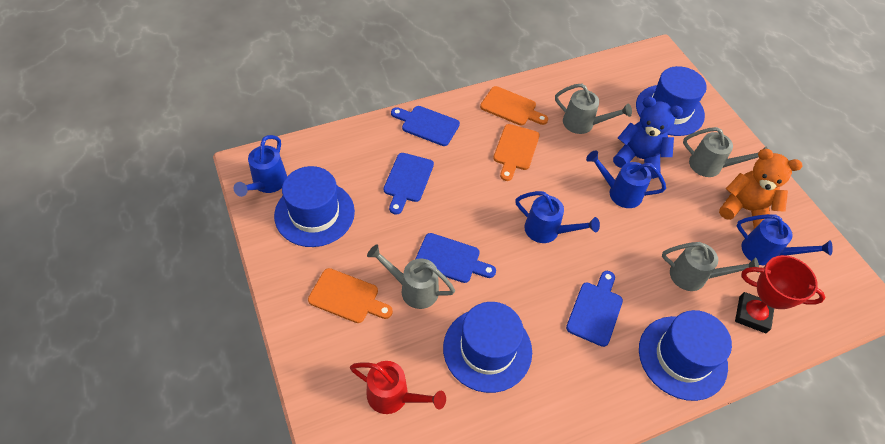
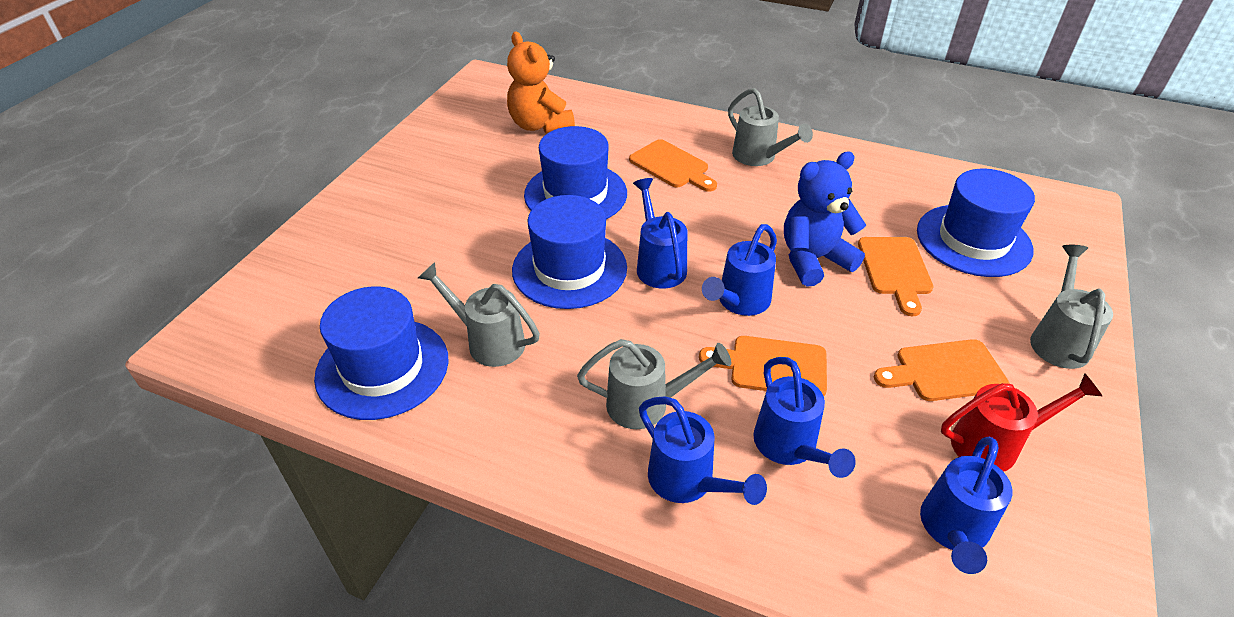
blue cutting board: [384,153,434,215] [391,106,460,146] [415,233,496,283] [566,271,623,347] = 4 -> none = 0
blue watering can: [234,135,287,197] [515,191,600,243] [586,150,666,208] [737,214,833,265] = 4 -> [633,178,687,289] [639,397,767,505] [702,224,777,316] [753,357,856,478] [920,437,1013,574] = 5
orange cutting board: [308,268,393,323] [480,86,548,126] [493,124,540,181] = 3 -> [629,139,717,192] [699,336,827,396] [858,237,933,316] [874,339,1010,401] = 4
red trophy: [735,255,825,333] = 1 -> none = 0

